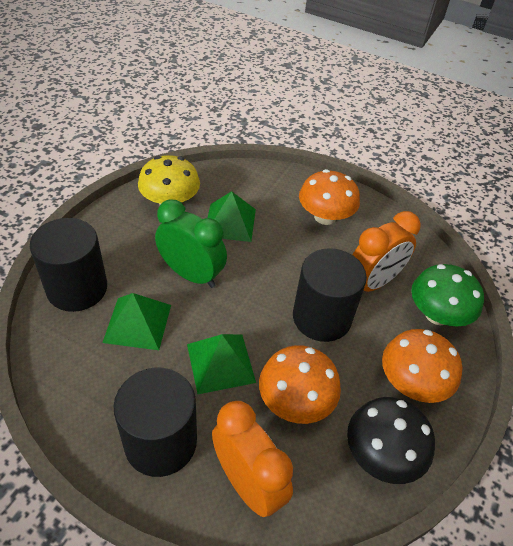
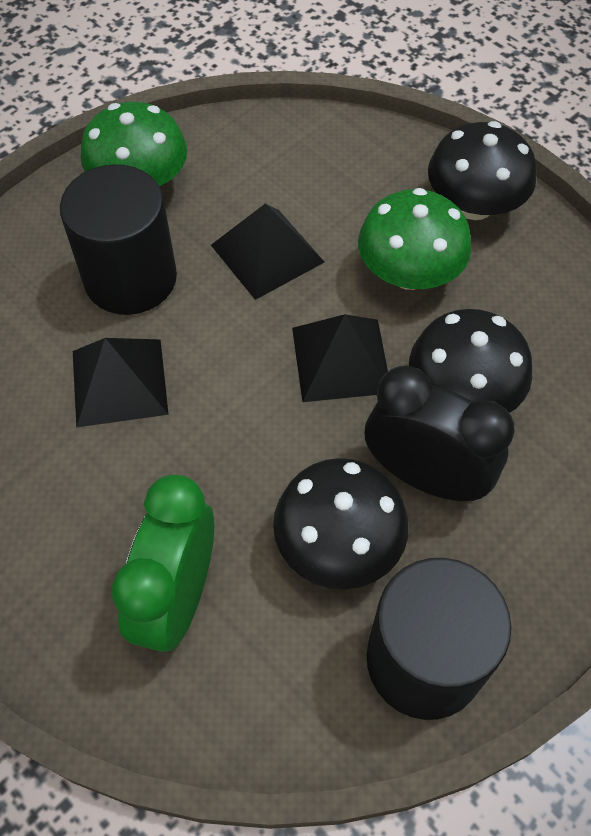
black clock: none = 0 -> [365,365,515,501] = 1
black cylinder: [30,218,107,312] [113,367,197,477] [293,248,367,342] = 3 -> [60,164,177,315] [367,558,512,720] = 2
black mushroom: [347,397,435,484] = 1 -> [273,458,409,590] [409,309,532,413] [428,121,536,220] = 3
black pyramid: none = 0 -> [73,338,169,427] [211,203,324,300] [292,314,388,402] = 3
green mushroom: [411,264,484,327] = 1 -> [81,102,187,186] [358,188,472,290] = 2
green pyramid: [102,293,171,350] [187,334,256,394] [208,191,256,242] = 3 -> none = 0
orange clock: [212,401,293,517] [352,211,421,292] = 2 -> none = 0
orange mushroom: [259,345,341,424] [299,169,360,225] [382,329,462,403] = 3 -> none = 0
yellow mushroom: [138,155,200,205] = 1 -> none = 0

